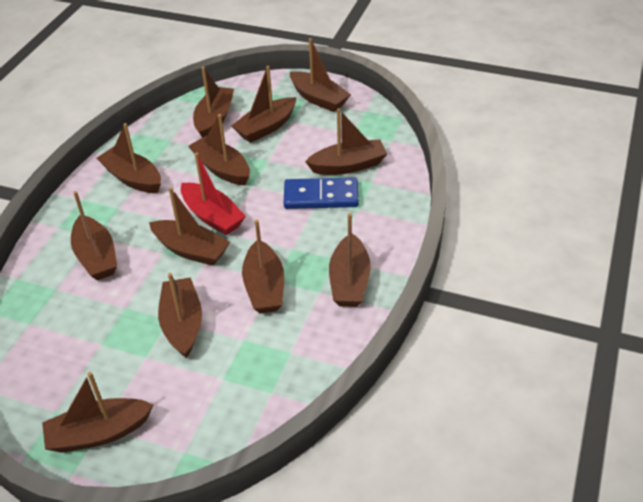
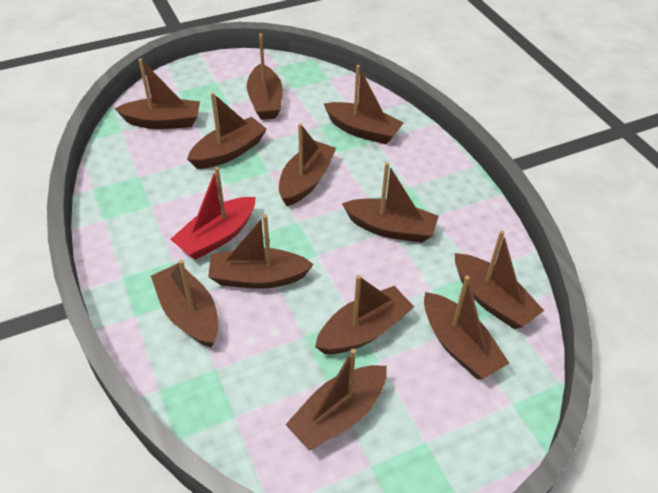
blue domino: [284,177,359,209] = 1 -> none = 0

